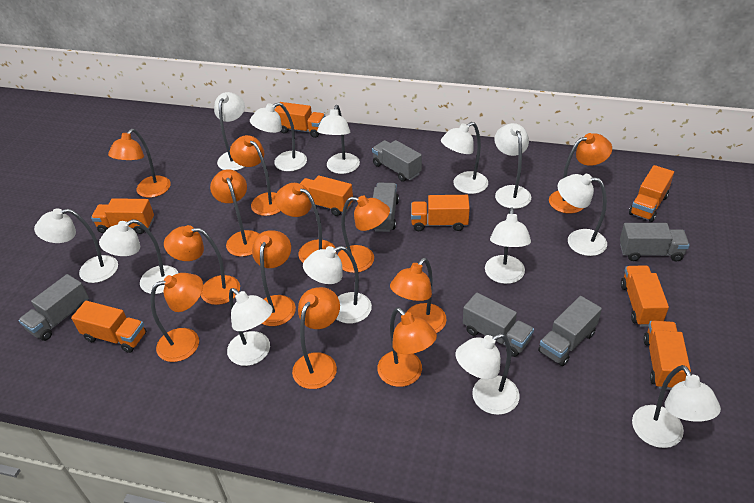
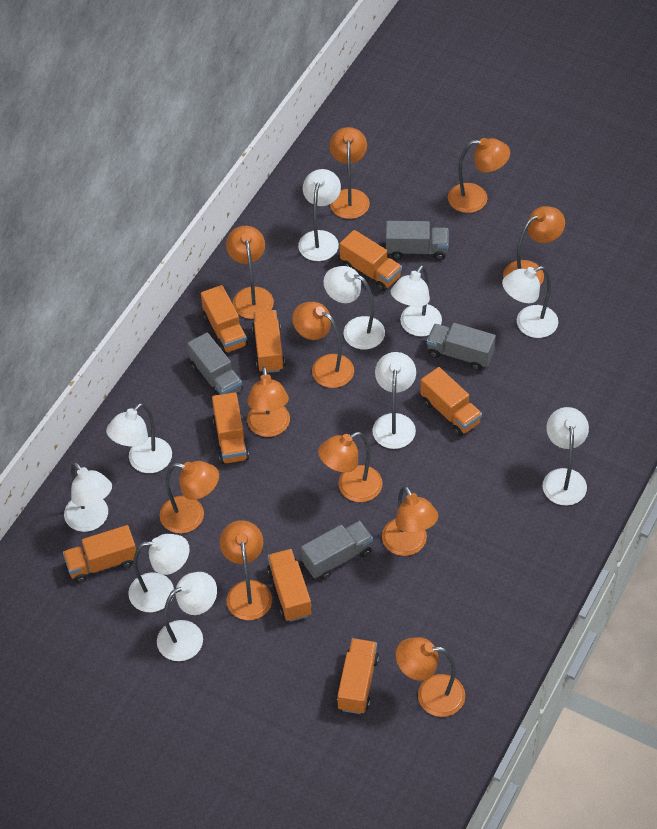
grey truck: [18,274,89,341] [372,140,422,182] [373,183,399,232] [463,293,534,357] [538,296,602,366] [620,223,690,262] = 6 -> [187,333,243,395] [301,521,373,580] [386,221,448,260] [427,323,496,371] = 4
orange lamp: [108,129,171,198] [150,273,203,362] [164,225,240,305] [210,169,259,257] [230,135,280,216] [252,230,296,326] [275,183,335,263] [292,287,340,389] [337,195,390,273] [377,307,437,387] [390,258,447,333] [549,133,612,213] = 12 -> [160,461,219,533] [220,520,272,620] [226,226,274,319] [247,366,290,437] [292,302,354,388] [318,432,383,502] [329,127,370,219] [382,486,438,556] [396,637,465,717] [448,138,510,213] [503,206,565,285] = 11
white lamp: [34,208,118,283] [99,219,178,294] [214,92,245,171] [227,288,273,366] [250,102,307,172] [303,246,372,324] [317,105,360,174] [441,122,488,194] [455,333,520,415] [485,207,531,284] [494,123,531,209] [558,174,607,256] [632,365,721,448] = 13 -> [64,462,112,532] [106,403,172,473] [128,534,190,612] [157,572,217,661] [298,169,341,261] [323,266,385,349] [372,352,416,449] [391,265,442,336] [502,266,558,338] [543,407,589,506] = 10

